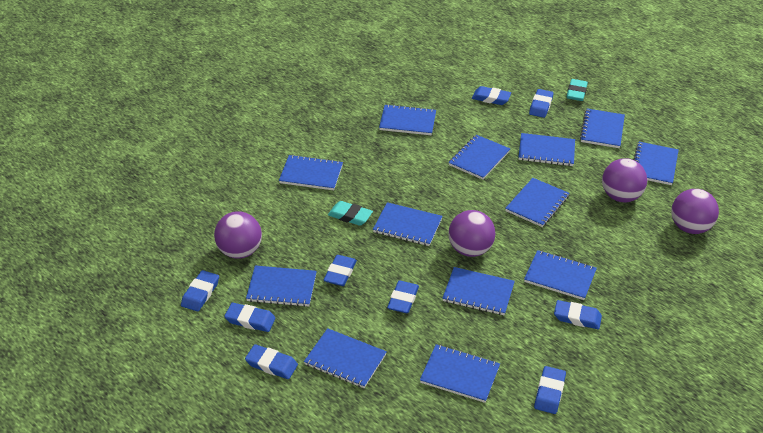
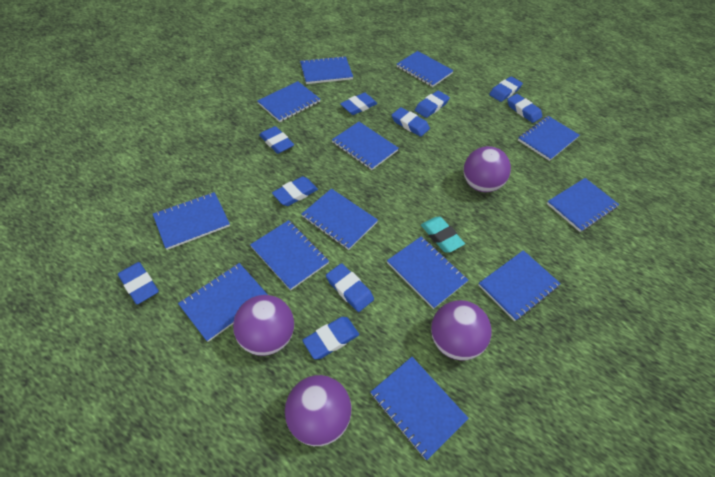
blue eraser: [181,270,219,311] [224,303,276,332] [245,344,298,379] [324,255,357,286] [387,281,419,313] [472,86,511,105] [529,89,554,118] [534,366,566,414] [554,300,602,329] = 9 -> [118,262,159,304] [259,126,294,154] [272,176,318,206] [302,317,359,359] [326,263,374,312] [340,93,377,115] [392,107,430,137] [415,90,450,118] [489,76,523,102] [507,94,542,123] = 10
turquoise eraser: [328,201,373,226] [566,79,588,101] = 2 -> [421,217,465,253] = 1

